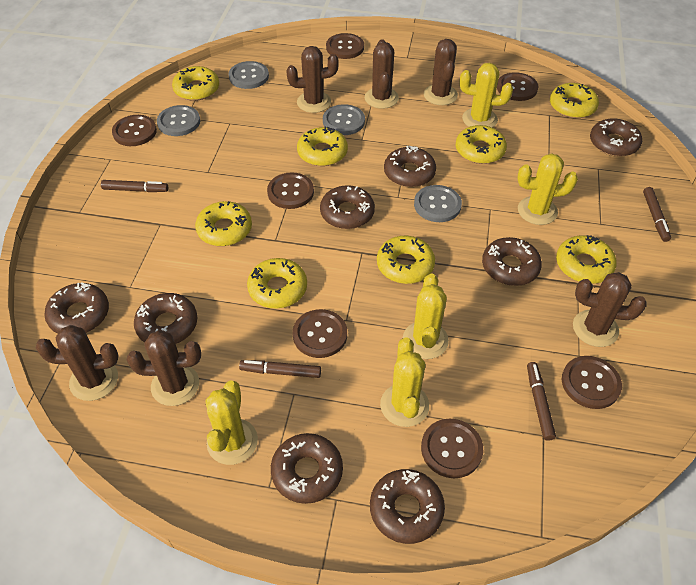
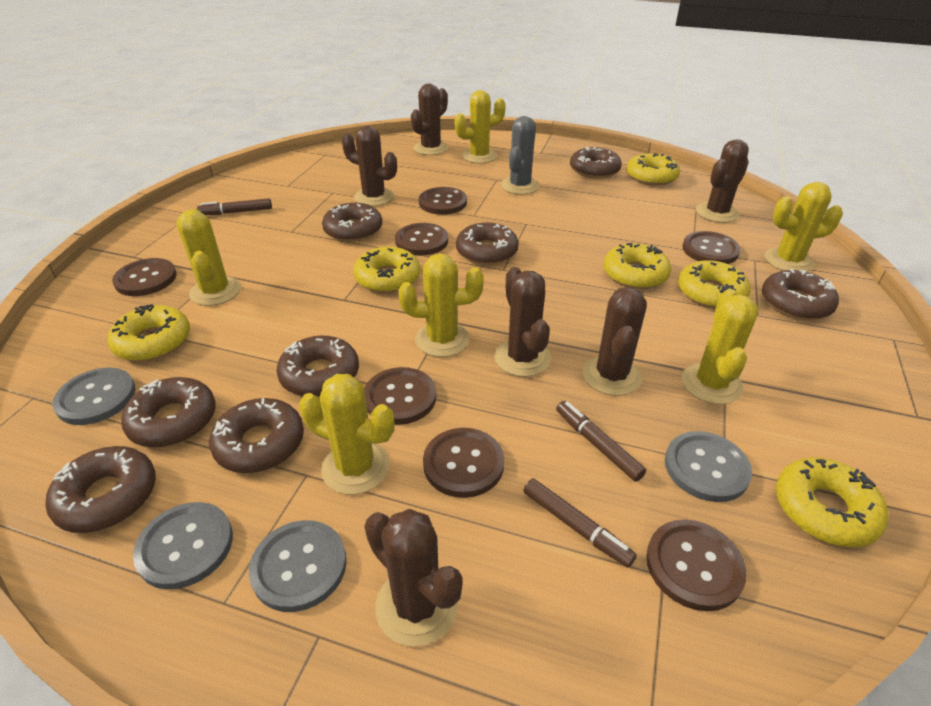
brown marker: [101,180,168,192] [239,360,321,378] [527,362,556,441] [643,187,671,242] = 4 -> [197,198,272,215] [523,478,637,568] [556,401,646,482] = 3
grey cactus: none = 0 -> [501,116,540,195] = 1
yellow cactus: [205,381,258,465] [380,337,429,427] [403,274,449,359] [459,63,513,128] [517,153,578,225] = 5 -> [176,209,241,306] [299,374,395,495] [398,253,484,357] [455,90,506,164] [682,289,759,404] [765,182,843,272] = 6
yellow donut: [172,66,219,101] [195,201,252,246] [247,258,307,308] [297,126,348,166] [377,236,435,284] [456,125,507,164] [550,83,599,118] [556,235,617,284] = 8 -> [107,304,190,361] [353,247,420,293] [603,243,671,289] [627,153,680,186] [678,260,751,309] [776,457,888,548] = 6

